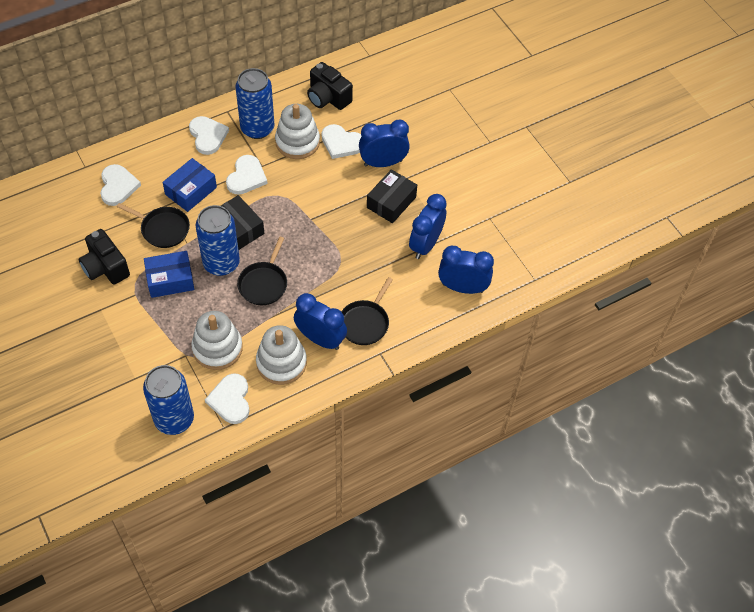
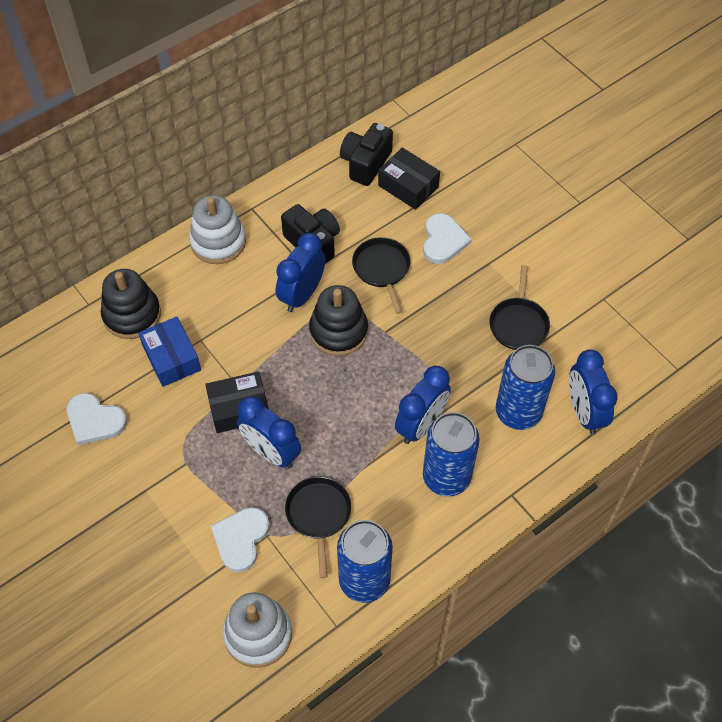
black stacking toy: none = 0 -> [101,269,161,339] [309,285,368,356] = 2
blue box: [144,251,194,298] [162,158,217,212] = 2 -> [138,317,201,387] = 1
white heart: [100,164,141,206] [189,116,229,155] [205,373,250,424] [226,155,268,195] [322,124,362,159] = 5 -> [67,393,127,445] [211,507,270,572] [423,213,472,264] = 3
white stacking toy: [191,311,243,370] [256,325,307,385] [275,104,320,159] = 3 -> [189,195,246,264] [223,592,292,668] = 2

